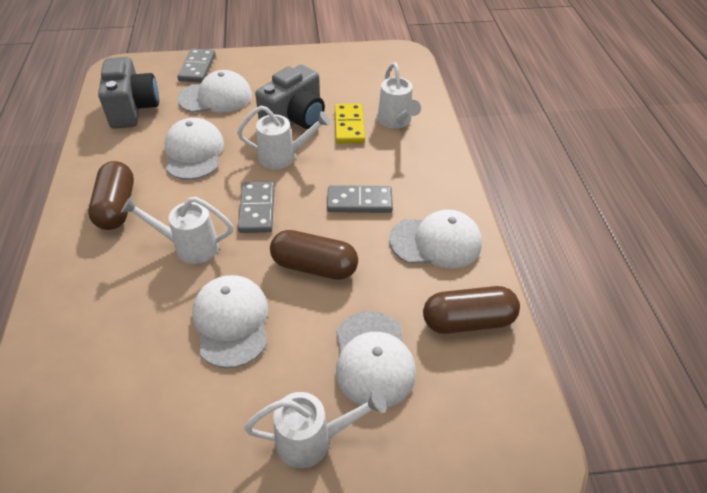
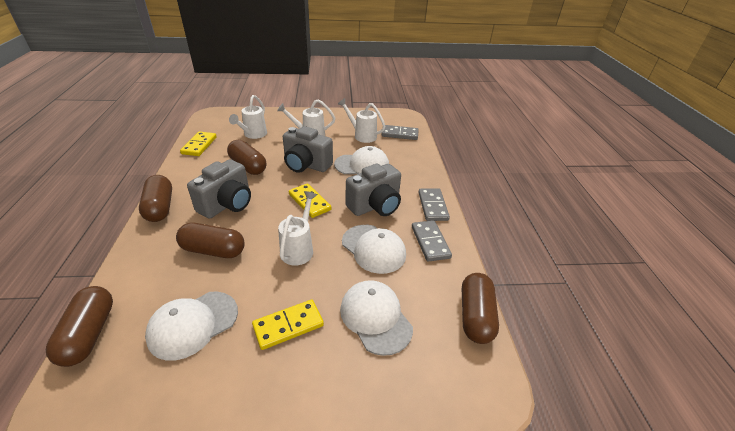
brown capsule: [88,161,134,230] [270,230,358,280] [423,286,520,334] = 3 -> [46,286,113,367] [139,175,172,222] [176,223,244,258] [227,140,266,175] [462,273,499,344] = 5
grey camera: [98,57,159,129] [255,65,325,129] = 2 -> [187,159,251,219] [283,126,333,173] [346,164,401,216] = 3
white cap: [164,118,224,180] [177,70,252,113] [192,275,268,368] [336,311,416,408] [389,209,482,269] = 5 -> [145,292,238,361] [334,146,389,174] [340,280,413,356] [342,225,406,274] = 4
yellow domino: [335,104,365,144] = 1 -> [180,131,217,156] [252,300,324,350] [289,183,332,218] = 3

